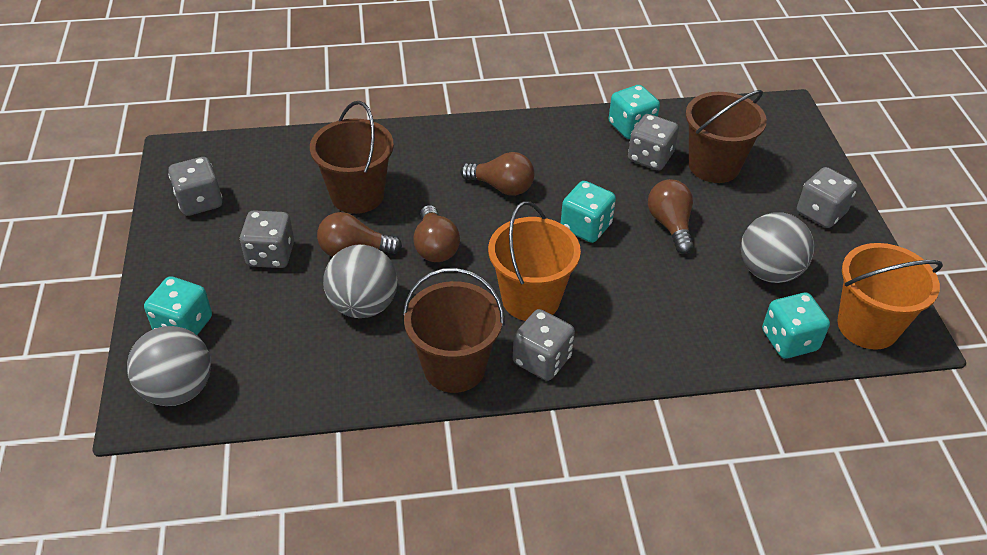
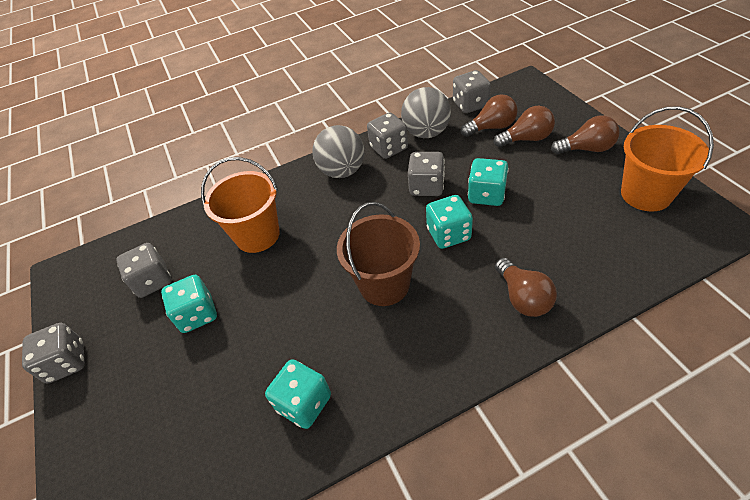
brown bucket: [310,101,394,214] [403,268,505,393] [685,90,767,183] = 3 -> [337,202,420,306] = 1
grey ball: [127,326,211,406] [323,245,398,318] [741,212,815,283] = 3 -> [312,125,364,178] [401,87,451,138] = 2

